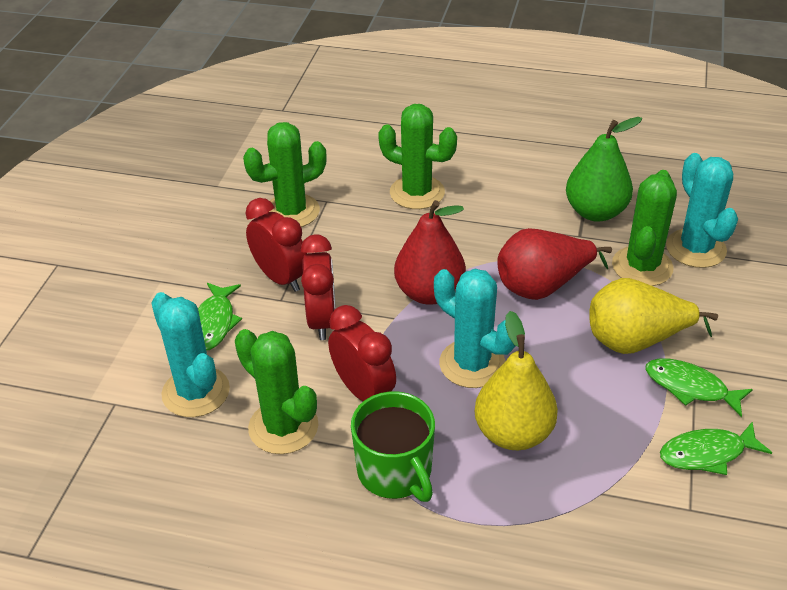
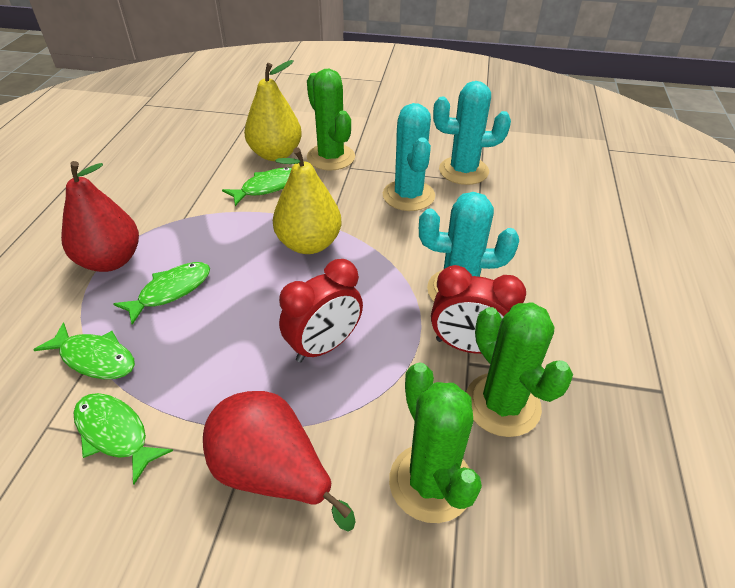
green cactus: [235,329,319,454] [243,122,327,227] [378,104,457,209] [612,170,677,286] = 4 -> [307,69,355,171] [389,362,482,523] [466,302,573,437] = 3
green fish: [198,283,242,351] [645,358,753,417] [660,422,772,475] = 3 -> [33,322,135,379] [73,393,173,484] [113,262,210,325] [222,167,292,206] = 4
green mug: [351,391,435,502] = 1 -> none = 0
green pear: [566,117,642,222] = 1 -> none = 0
red clock: [246,198,307,292] [300,234,336,340] [328,305,396,401] = 3 -> [279,259,363,362] [431,265,526,354] = 2

